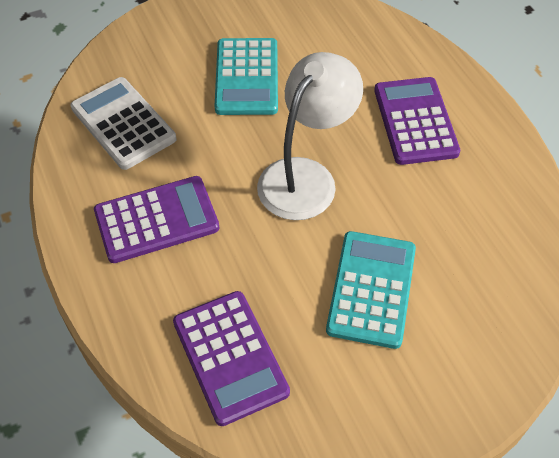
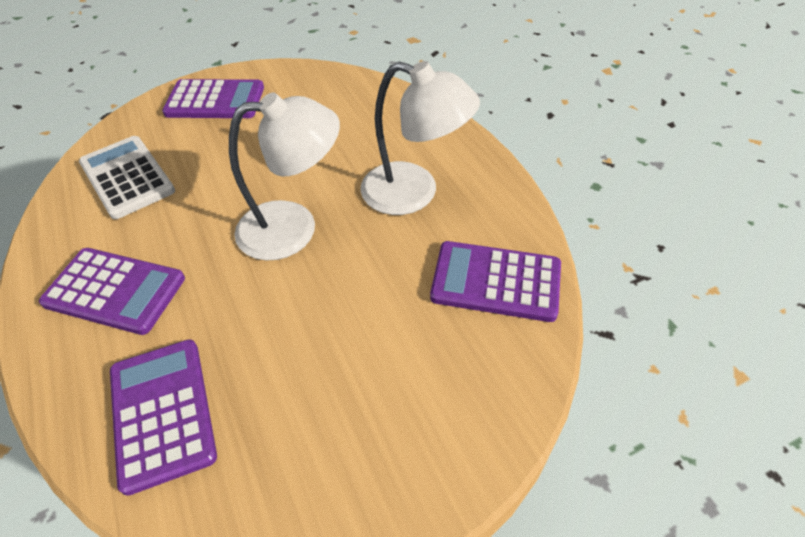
purple calculator: [94,176,219,263] [173,291,290,426] [374,77,460,165] = 3 -> [39,248,185,335] [110,339,217,496] [162,79,264,118] [430,241,561,322] = 4
turquoise calculator: [215,38,278,115] [326,231,416,349] = 2 -> none = 0
white lamp: [257,52,363,220] = 1 -> [229,93,340,261] [360,61,480,215] = 2

